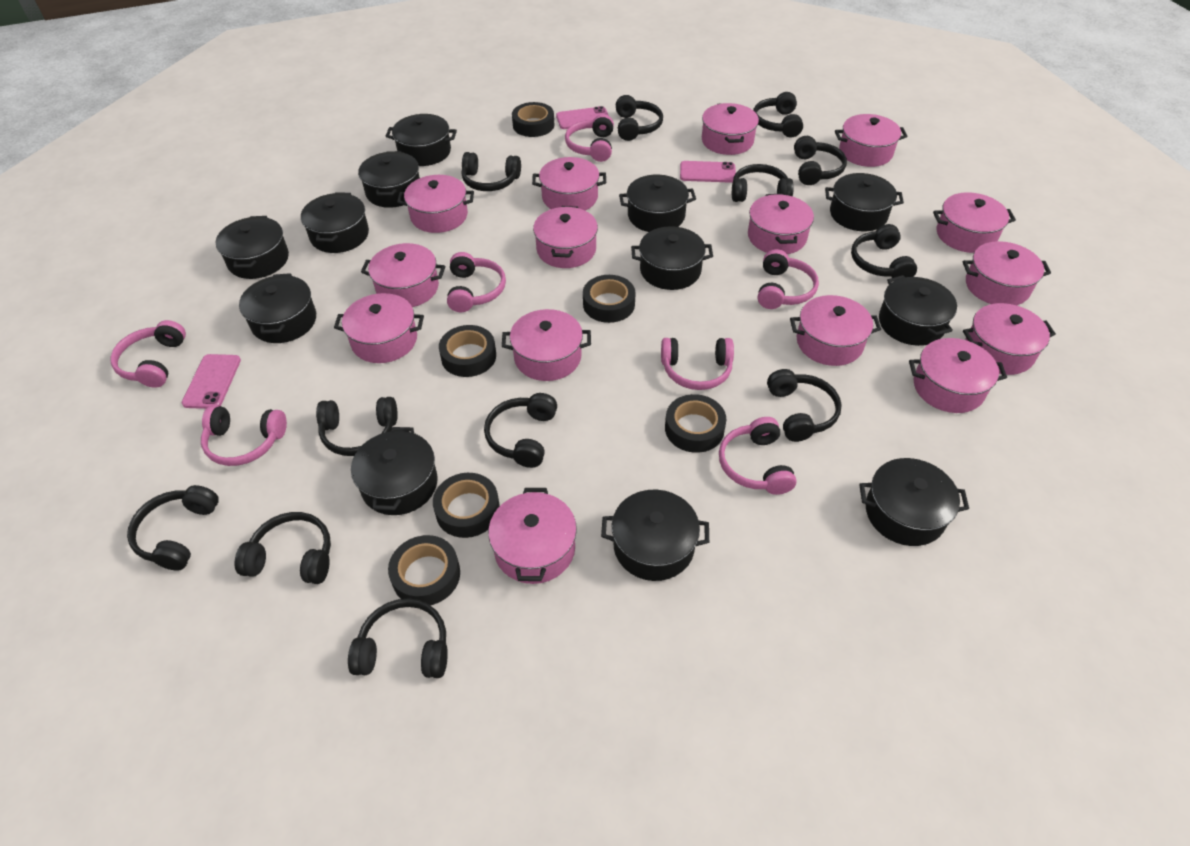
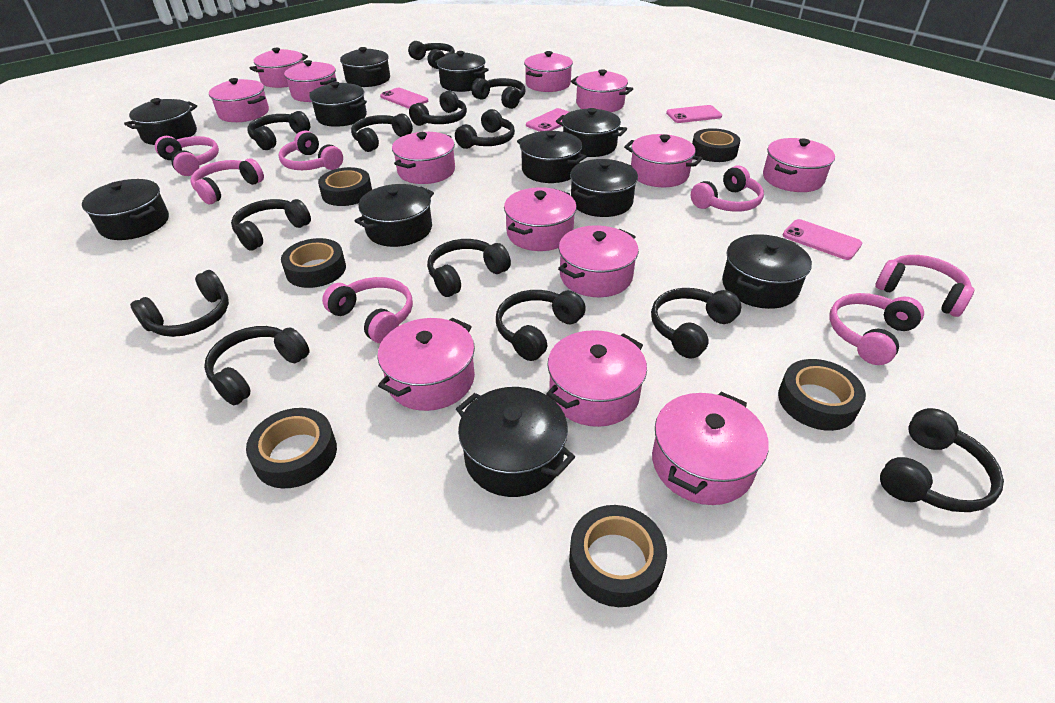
black headphones: [127,485,219,571] [234,512,331,584] [316,397,398,456] [348,599,448,678] [462,152,521,191] [484,393,557,468] [616,95,663,141] [732,164,794,202] [753,92,803,137] [767,369,842,442] [794,136,847,185] [851,224,917,278] = 12 -> [130,270,229,337] [204,326,309,405] [231,199,311,251] [247,111,310,150] [351,113,413,152] [408,41,455,69] [409,90,467,126] [427,239,511,297] [455,109,515,149] [471,78,525,109] [496,290,586,361] [651,288,742,359] [880,408,1004,512] = 13
black pot: [216,216,289,279] [239,273,316,343] [301,192,369,253] [351,427,438,515] [358,151,420,208] [386,114,457,166] [601,490,709,581] [619,175,696,232] [631,226,713,290] [825,173,904,231] [859,458,969,546] [879,275,957,346] = 12 -> [82,179,169,240] [124,98,197,145] [309,82,367,127] [340,47,390,87] [355,184,434,247] [435,51,489,92] [456,387,575,497] [517,131,586,183] [556,108,627,157] [570,159,638,217] [722,234,812,309] = 11
pink phone: [182,354,241,409] [556,106,609,129] [680,161,736,183] = 3 -> [380,88,428,108] [526,108,569,132] [666,105,722,123] [783,219,862,260] = 4
pink pot: [334,293,424,363] [361,243,445,307] [397,175,474,233] [488,488,577,584] [502,309,591,381] [532,157,606,211] [533,206,598,268] [702,103,759,155] [748,194,814,254] [790,295,881,366] [835,114,908,167] [909,338,1007,413] [933,192,1016,253] [963,241,1051,305] [963,303,1056,375] = 15 -> [209,78,269,122] [250,48,308,88] [284,60,337,102] [377,318,475,411] [392,132,455,184] [504,187,577,251] [524,51,573,92] [546,330,647,427] [558,225,639,297] [571,69,633,112] [624,134,702,187] [652,392,769,505] [763,138,835,192] = 13

